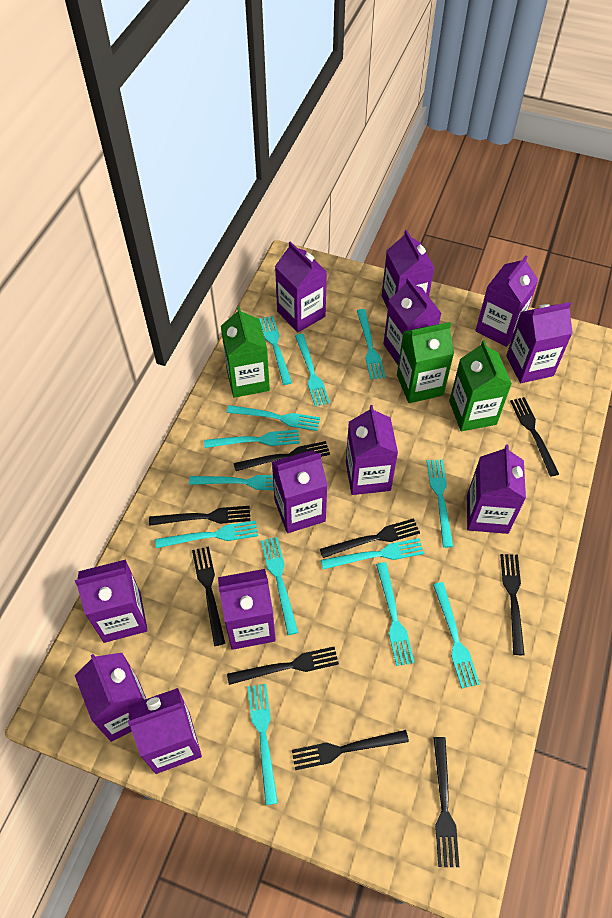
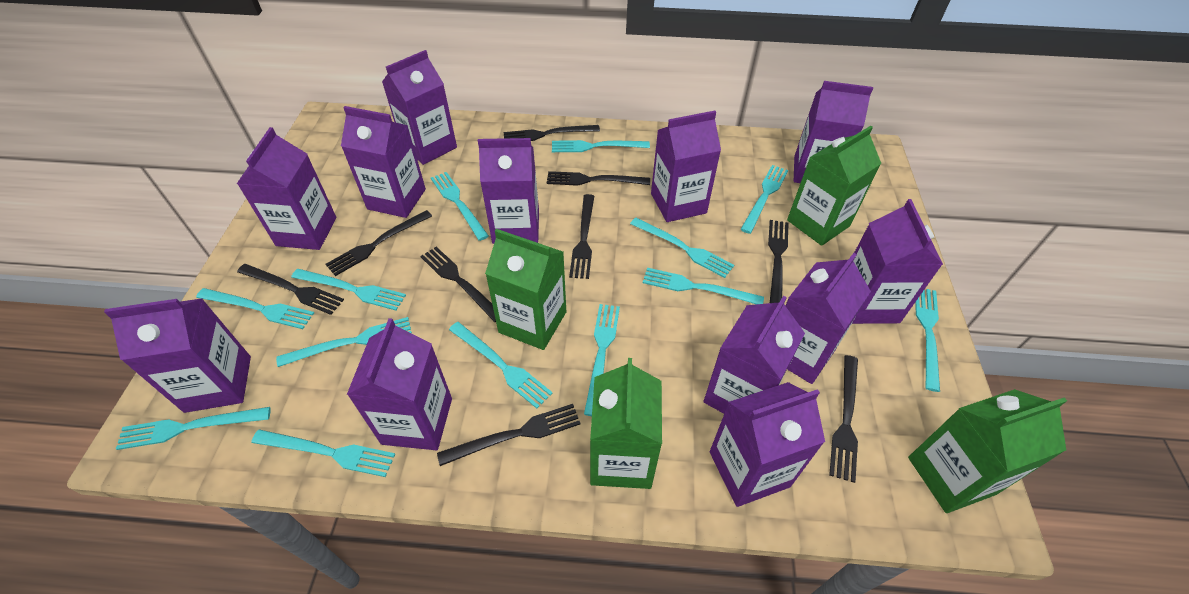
green carton: [221,306,270,398] [397,322,454,403] [449,340,512,431] = 3 -> [485,229,566,350] [590,358,662,489] [787,126,881,246] [908,389,1067,513] = 4

